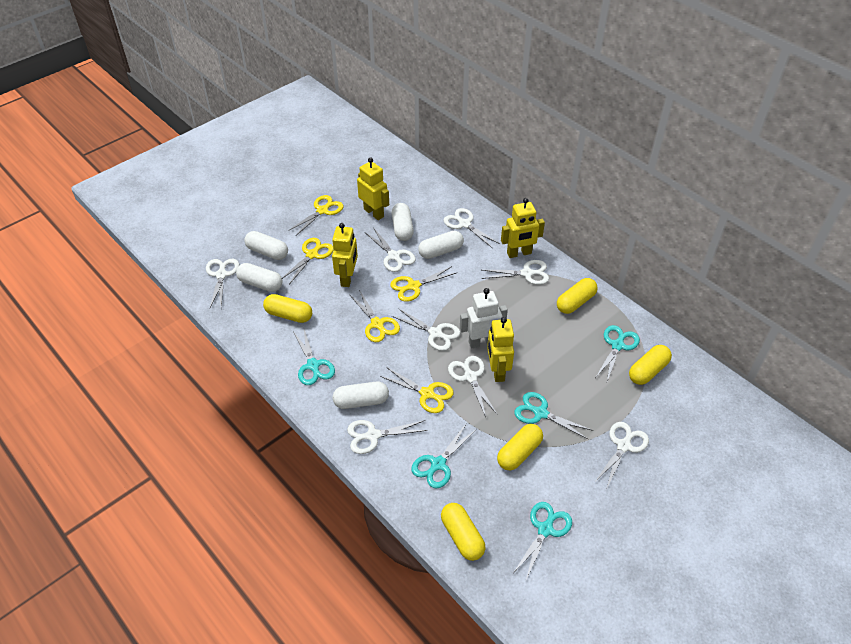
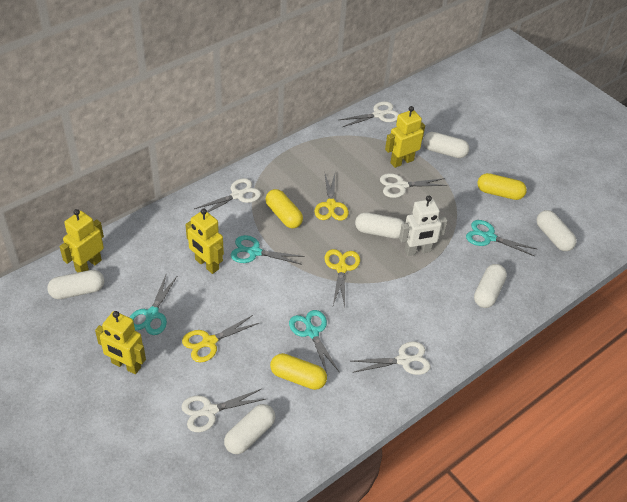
turquoise scissors: [293,329,335,385] [411,424,476,489] [513,502,572,580] [514,392,593,439] [596,325,640,381] = 5 -> [129,275,177,335] [230,235,304,265] [289,310,339,376] [466,220,537,256] = 4
white capsule: [236,263,283,292] [244,231,288,260] [333,382,389,409] [392,203,414,241] [418,231,464,259] = 5 -> [47,270,104,299] [224,404,275,454] [355,212,405,239] [423,132,469,158] [474,264,507,308] [536,210,577,251] = 6
white scissors: [206,259,239,308] [347,420,428,454] [366,227,416,272] [392,308,461,351] [444,208,500,248] [448,356,498,417] [482,260,549,285] [594,422,649,490] = 8 -> [181,389,266,432] [194,178,261,212] [339,101,399,127] [352,341,431,375] [380,173,447,198] = 5
yellow capsule: [263,294,312,323] [441,503,485,561] [497,424,543,471] [557,278,598,314] [629,345,672,385] = 5 -> [266,189,303,228] [270,353,327,390] [477,173,527,200] = 3
yellow scissors: [282,238,334,284] [288,195,343,235] [350,290,400,342] [380,367,454,413] [390,266,456,302] = 5 -> [182,315,259,362] [314,174,349,221] [324,249,360,307] = 3

